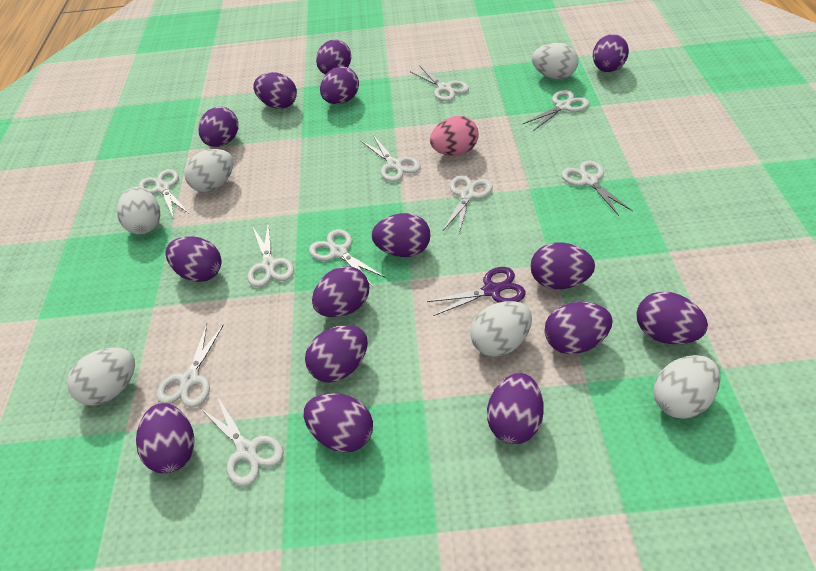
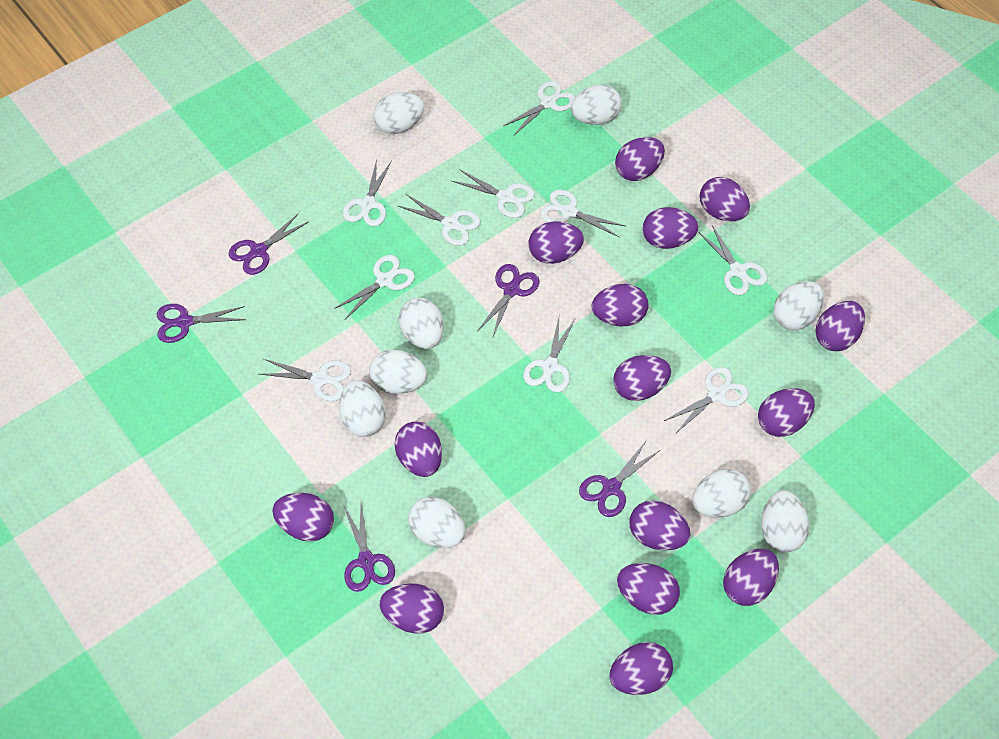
pink egg: [430,116,479,156] = 1 -> none = 0
purple scissors: [427,267,526,316] = 1 -> [157,304,246,343] [229,213,308,275] [344,503,395,592] [478,264,540,336] [579,441,660,517] = 5
white egg: [67,347,135,406] [117,187,160,234] [184,149,233,192] [470,301,532,357] [532,43,579,79] [653,355,720,419] = 6 -> [339,380,386,437] [369,350,427,394] [373,92,424,134] [399,298,444,349] [408,497,466,548] [571,85,621,125] [692,469,751,518] [761,490,809,552] [773,281,824,330] = 9

